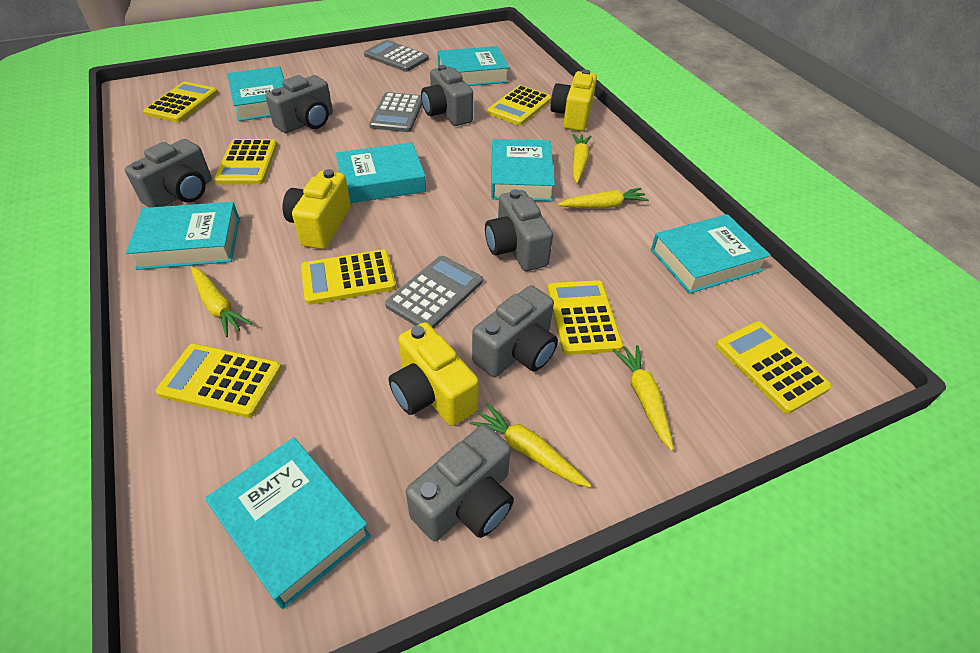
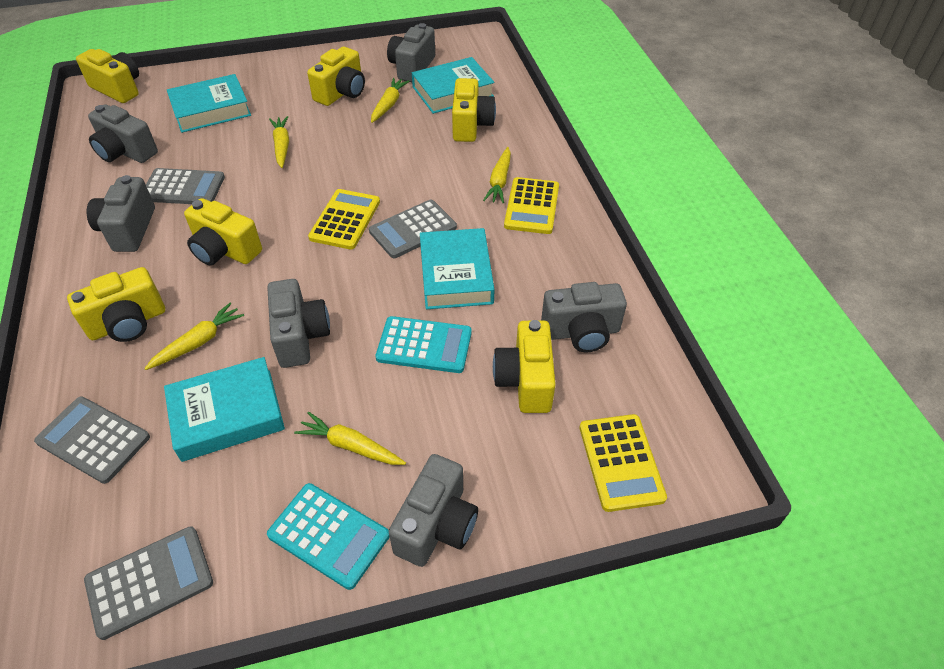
grey calculator: [364,40,429,72] [369,92,422,132] [385,256,483,329] = 3 -> [34,397,150,484] [84,526,213,640] [146,168,225,204] [369,200,457,258] = 4
turquoise book: [126,202,240,270] [206,437,371,609] [227,66,284,121] [336,142,426,203] [437,46,509,86] [491,139,555,201] [651,214,771,294] = 7 -> [164,357,285,462] [167,74,251,133] [412,57,494,114] [420,228,495,309] = 4
turquoise calculator: none = 0 -> [267,483,389,590] [376,316,472,373] = 2
yellow calculator: [143,82,218,122] [156,344,282,418] [214,139,277,185] [301,250,396,305] [487,85,551,125] [548,280,623,355] [716,321,831,414] = 7 -> [308,189,380,250] [504,177,559,234] [579,414,667,512] = 3
yellow camera: [282,169,351,249] [389,322,479,426] [550,70,597,131] = 3 -> [67,267,165,342] [76,49,139,103] [184,198,262,265] [307,47,365,106] [452,78,496,142] [493,320,556,413] = 6

